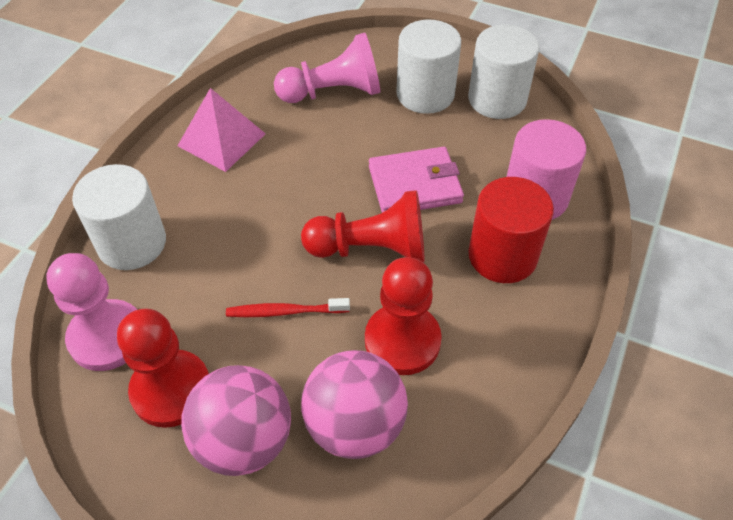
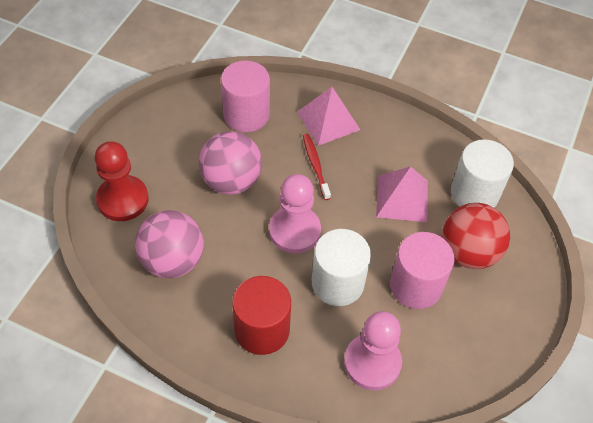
pink cylinder: [506,119,586,220] = 1 -> [221,60,270,132] [390,232,454,309] = 2
pink pyramid: [178,88,266,172] = 1 -> [297,87,360,146] [376,167,428,222] = 2
pink wallet: [369,147,464,213] = 1 -> none = 0
red ball: none = 0 -> [442,203,510,269] = 1
red pawn: [117,308,209,428] [301,190,424,262] [365,257,442,375] = 3 -> [95,141,149,221] = 1
white cylinder: [72,164,166,270] [396,19,461,114] [468,25,539,119] = 3 -> [312,229,371,306] [451,139,514,207] = 2

